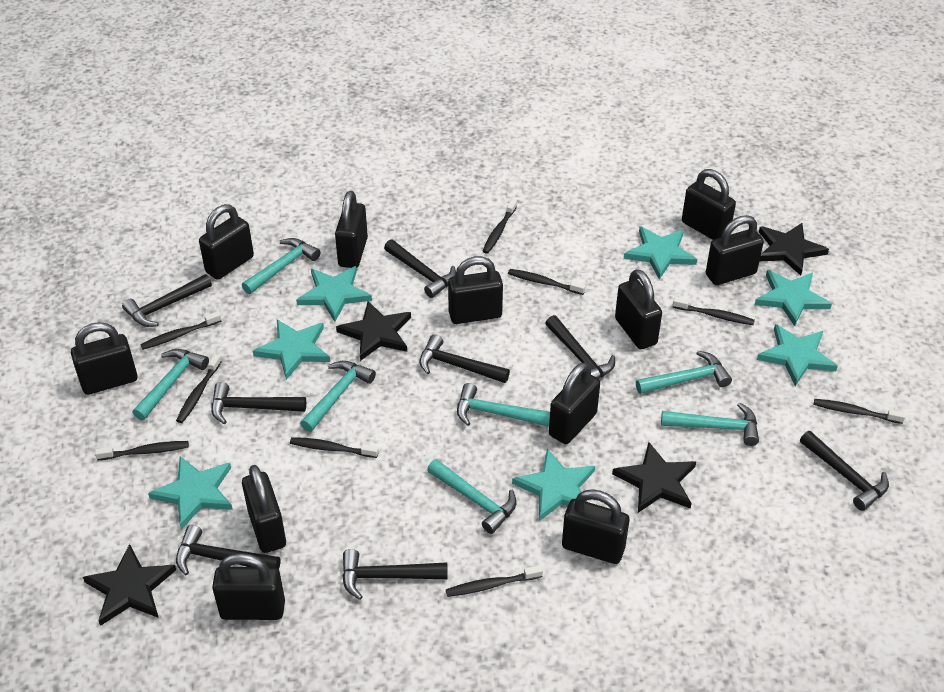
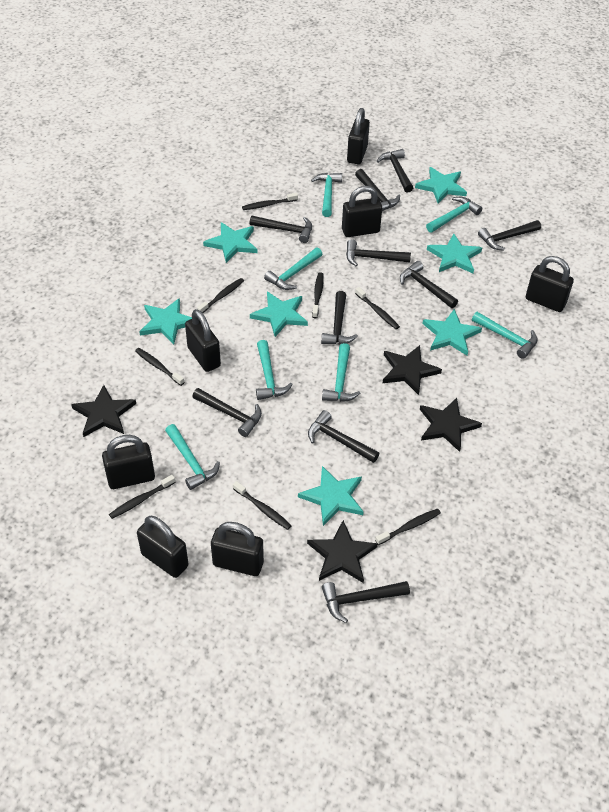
black hammer: [122,274,212,327] [176,525,281,575] [211,382,306,424] [342,549,448,600] [384,239,456,298] [420,334,510,383] [545,315,615,379] [800,431,889,511] = 8 -> [192,388,262,437] [249,216,312,243] [308,410,379,463] [321,291,358,345] [322,581,410,623] [346,239,411,267] [355,169,400,211] [377,149,413,193] [400,261,458,308] [478,220,541,251] = 10
black padlock: [71,322,138,395] [199,204,254,280] [212,553,285,620] [242,465,286,553] [335,191,368,268] [448,256,503,324] [549,363,600,444] [562,489,629,564] [615,269,662,349] [682,169,736,240] [706,215,764,285] = 11 -> [102,435,155,489] [137,516,189,578] [185,309,221,372] [211,522,264,576] [342,186,382,237] [347,108,370,164] [526,256,574,312] = 7
black toothbrush: [95,441,189,460] [140,311,221,350] [176,354,222,423] [290,437,379,458] [446,565,543,597] [483,199,517,254] [508,269,586,295] [673,297,755,325] [813,399,906,424] = 9 -> [109,475,176,519] [135,348,184,386] [197,278,244,313] [233,481,292,530] [242,193,298,210] [312,272,324,318] [355,287,400,329] [375,509,441,545] = 8

